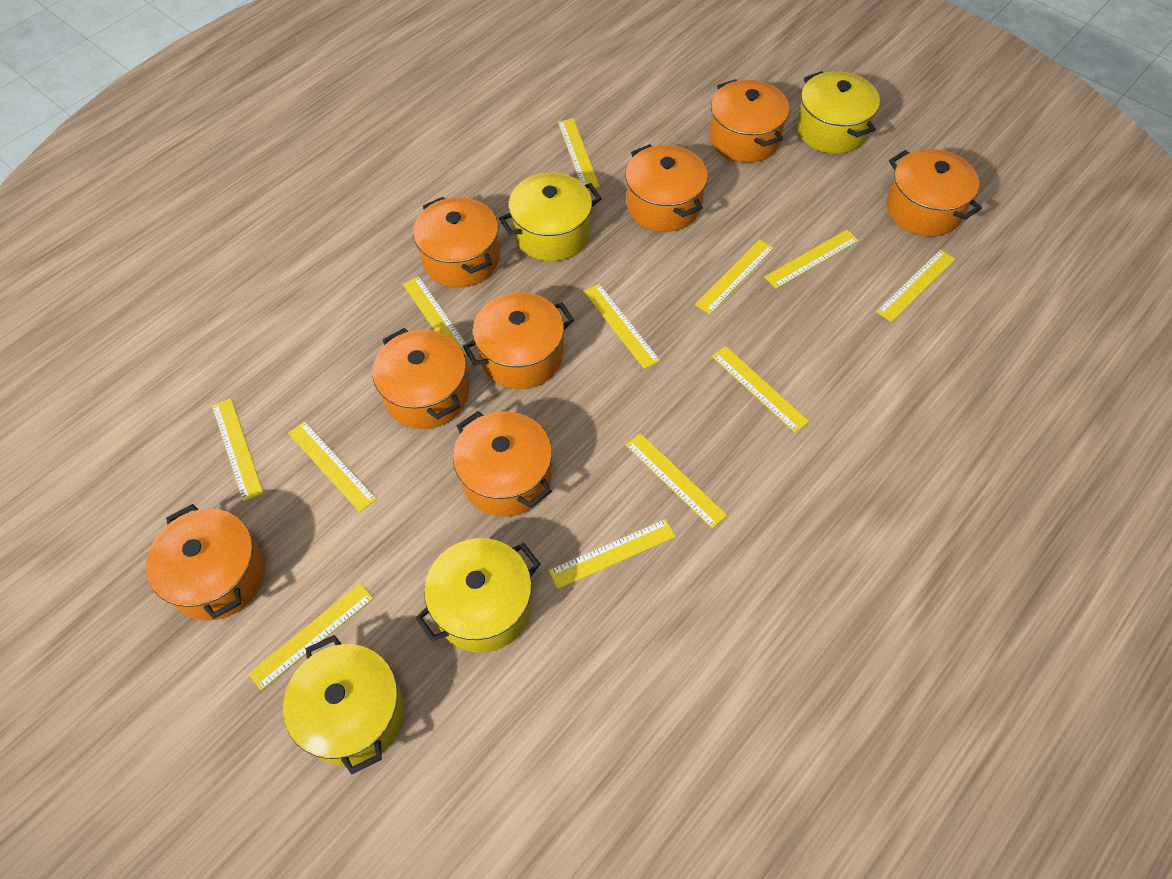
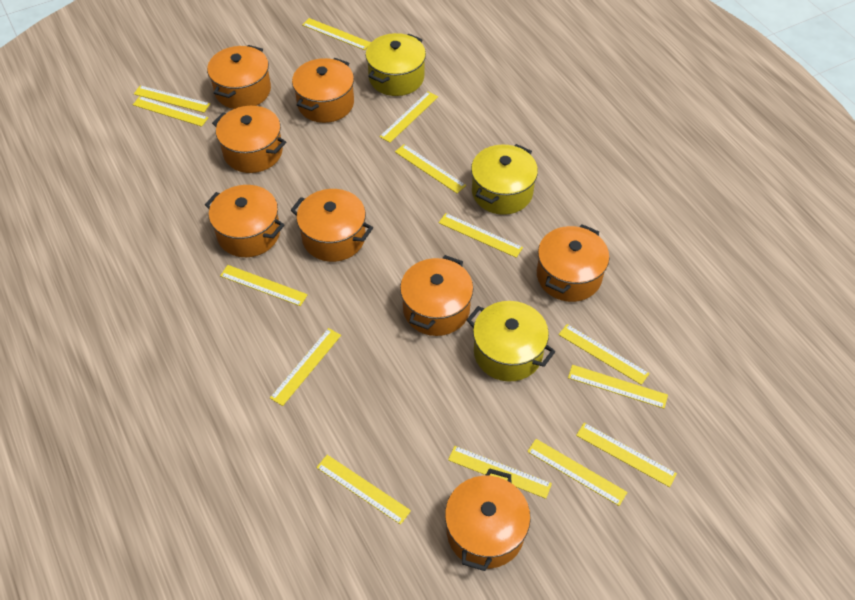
yellow pot: [283,635,404,774] [415,538,540,653] [499,173,602,261] [797,71,880,154] = 4 -> [366,33,426,96] [467,301,555,382] [471,144,538,215] = 3
yellow ruler: [212,398,263,501] [248,583,374,691] [288,421,377,512] [403,276,472,355] [549,519,676,589] [558,119,600,190] [584,284,660,369] [625,433,727,528] [695,239,774,314] [712,346,809,433] [764,230,859,289] [876,250,955,322] = 12 -> [133,96,208,127] [134,85,210,113] [220,265,308,306] [270,328,341,406] [302,18,371,50] [316,455,411,525] [379,91,438,143] [395,144,466,193] [439,213,523,258] [448,446,552,499] [527,439,627,506] [558,324,650,385] [568,365,668,409] [576,423,677,487] = 14

